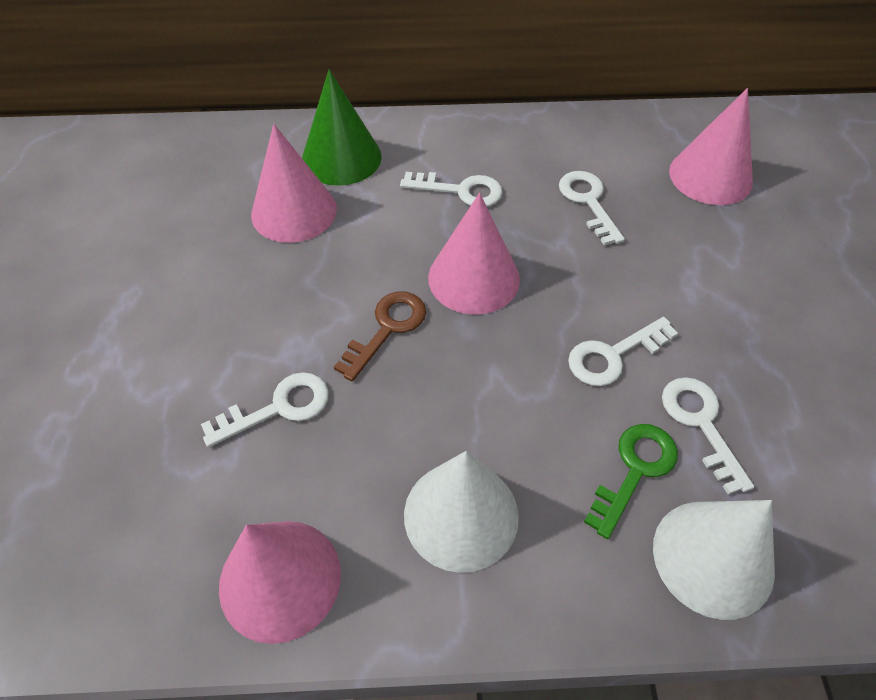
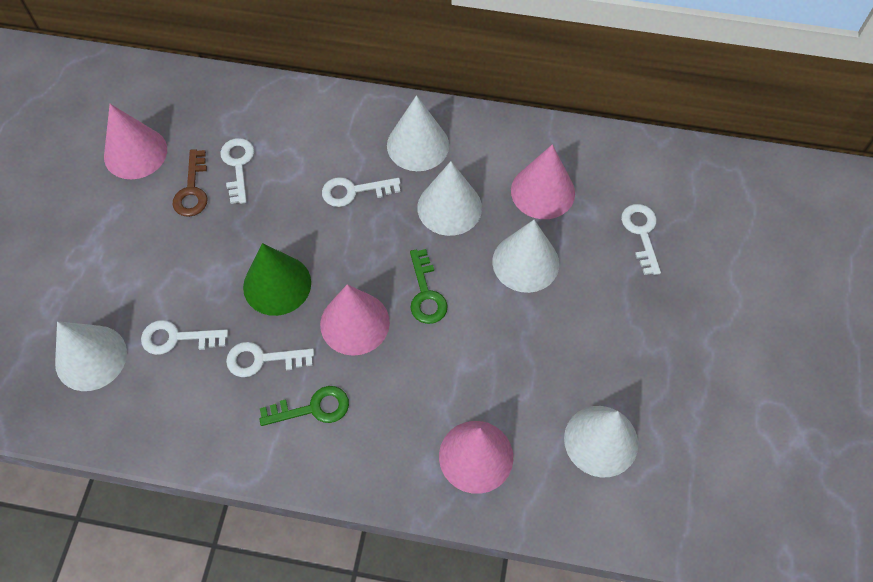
green key: [584,424,678,539] = 1 -> [259,386,349,426] [410,249,448,324] = 2
white cone: [404,451,519,573] [653,500,775,620] = 2 -> [55,321,127,391] [387,95,449,171] [417,161,482,236] [492,220,559,293] [564,406,638,477] = 5

